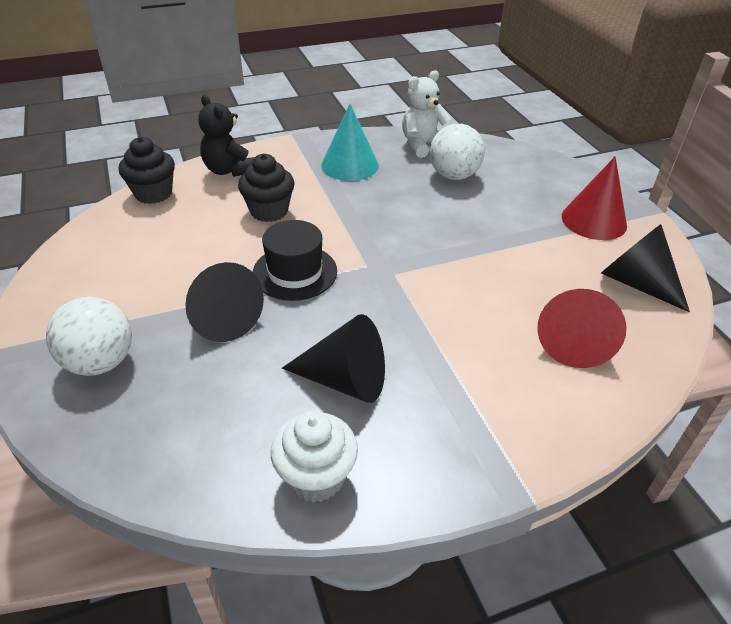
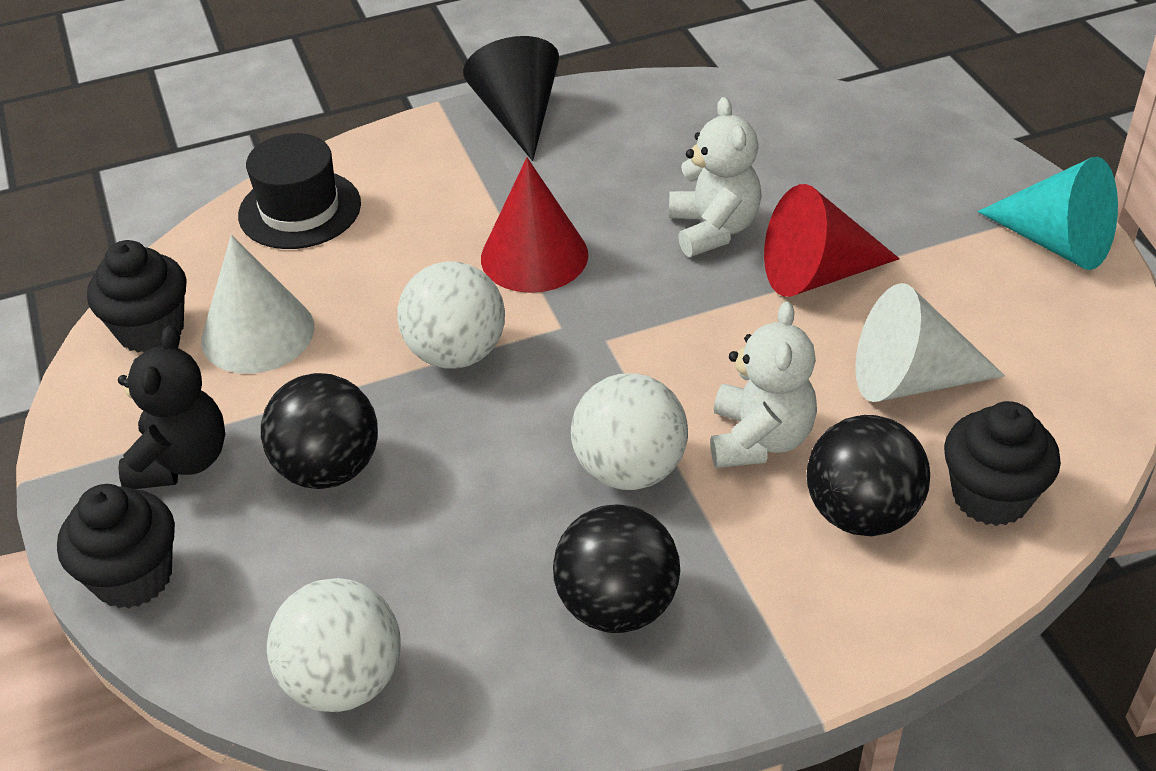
black ball: none = 0 -> [261,373,378,489] [553,505,680,633] [807,415,930,536] = 3
black cone: [185,262,264,342] [282,314,385,403] [601,224,690,312] = 3 -> [463,36,559,161] = 1
black cupcake: [119,137,175,204] [238,154,295,222] = 2 -> [57,484,175,609] [87,240,187,353] [944,401,1061,526] = 3
white ball: [46,297,132,376] [430,124,485,180] = 2 -> [267,578,401,712] [397,261,505,369] [571,373,688,490] = 3
white cone: none = 0 -> [201,235,315,374] [855,283,1005,402] = 2
white cupcake: [271,411,358,503] = 1 -> none = 0
white teddy bear: [402,70,451,158] = 1 -> [669,97,762,257] [710,301,817,468] = 2

